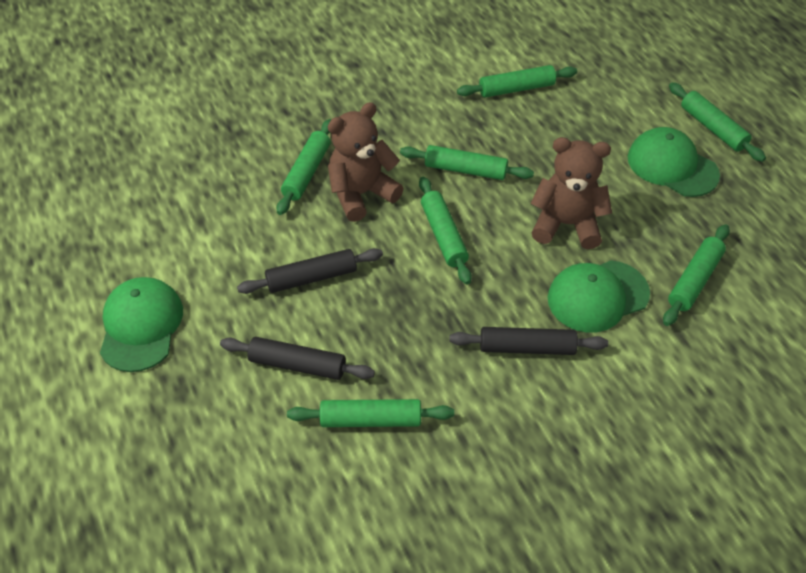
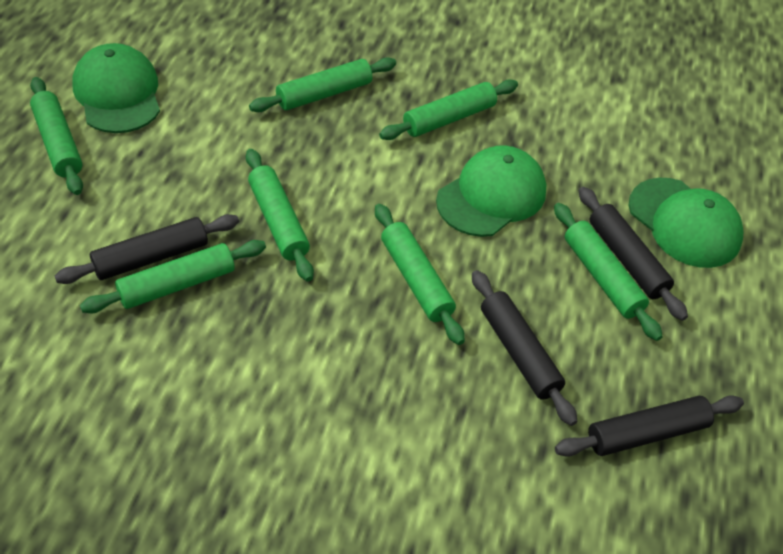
black rolling pin: [220,337,375,380] [237,248,383,294] [449,327,608,355] = 3 -> [55,214,239,284] [472,270,578,426] [555,395,744,457] [579,187,688,321] = 4
brown teddy bear: [328,102,404,222] [530,137,612,249] = 2 -> none = 0

